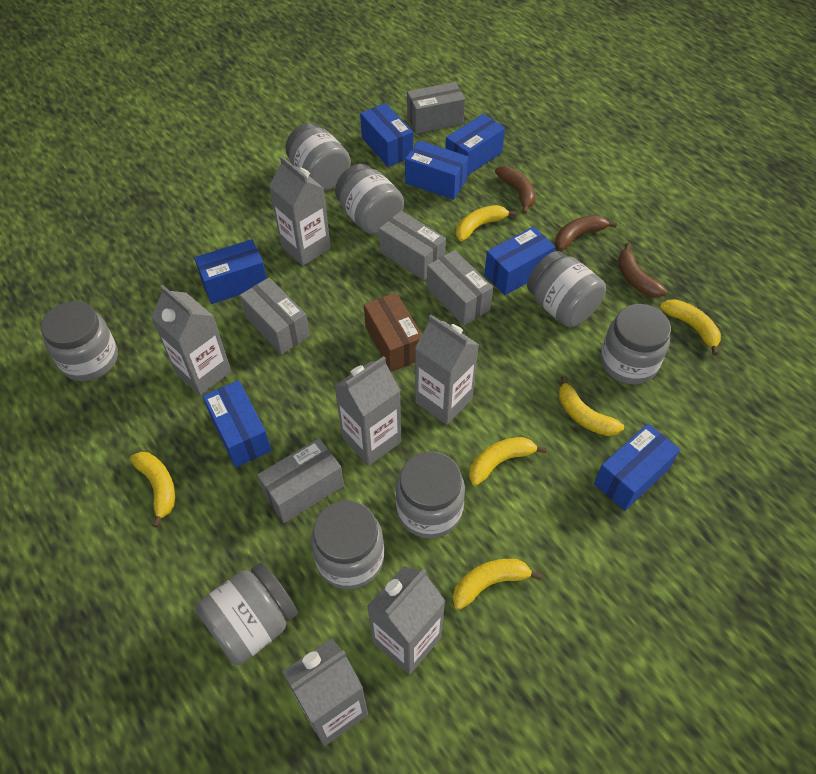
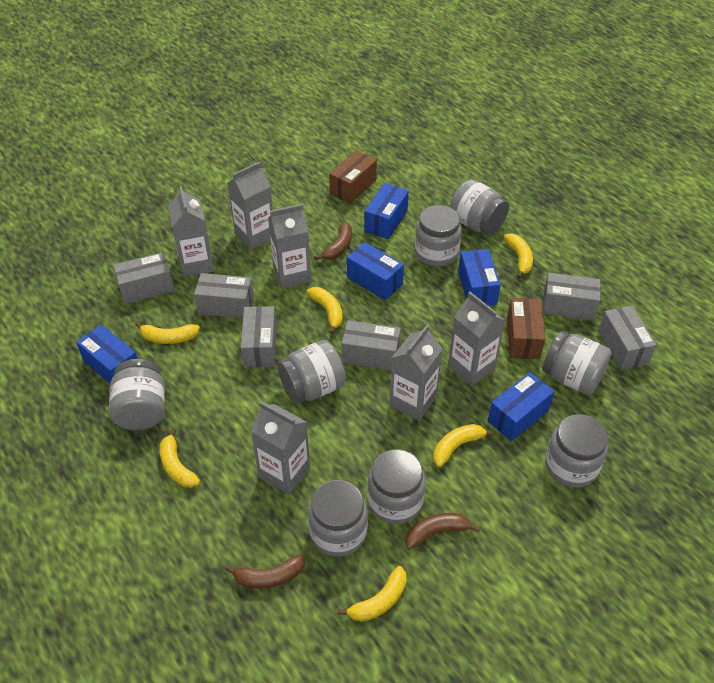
blue box: [194,239,267,304] [203,380,271,467] [360,103,413,167] [405,140,468,200] [445,114,505,176] [484,226,555,295] [594,424,680,511] = 7 -> [76,325,137,384] [347,242,404,300] [364,183,409,239] [458,249,501,306] [488,372,554,441] = 5
brown box: [364,292,422,372] = 1 -> [329,150,377,204] [507,298,545,359] = 2
grey box: [240,278,310,355] [257,438,344,523] [379,211,446,280] [407,82,465,134] [427,250,493,326] = 5 -> [113,252,174,304] [194,273,254,318] [241,306,277,367] [341,320,401,370] [542,273,601,320] [598,306,657,370] = 6

